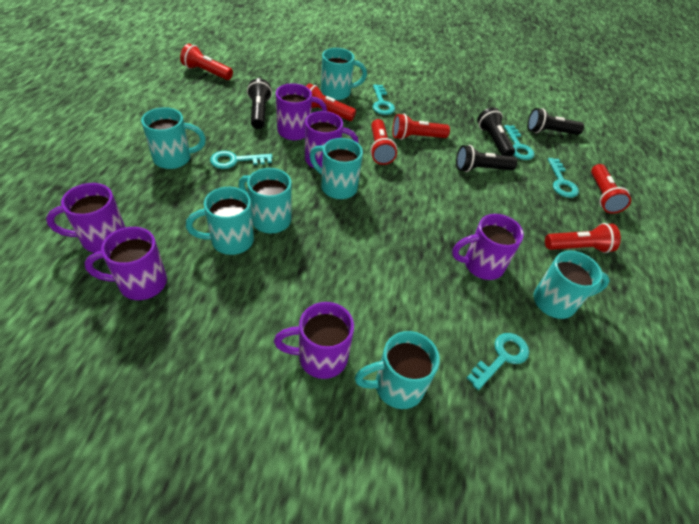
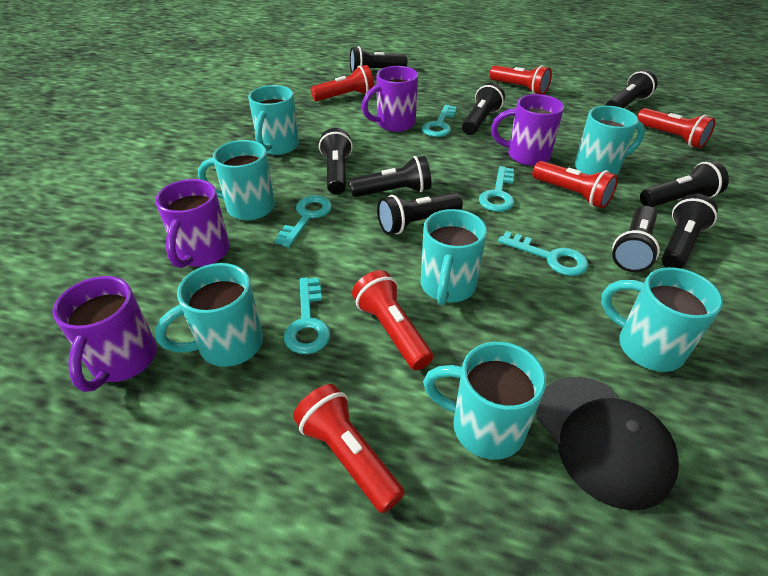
black cap: none = 0 -> [537,377,679,510] = 1
black flashlight: [247,78,272,129] [456,145,517,172] [477,107,515,156] [527,108,584,135] = 4 -> [319,128,353,195] [349,156,431,197] [350,46,407,73] [377,193,463,235] [462,82,505,135] [606,70,657,108] [612,206,660,272] [640,161,729,207] [662,194,718,269] = 9
purple mug: [46,183,125,253] [84,227,167,300] [274,302,354,379] [276,83,327,140] [305,111,359,168] [452,214,524,280] = 6 -> [52,276,157,392] [155,179,230,268] [362,66,418,132] [491,94,564,166] = 4

